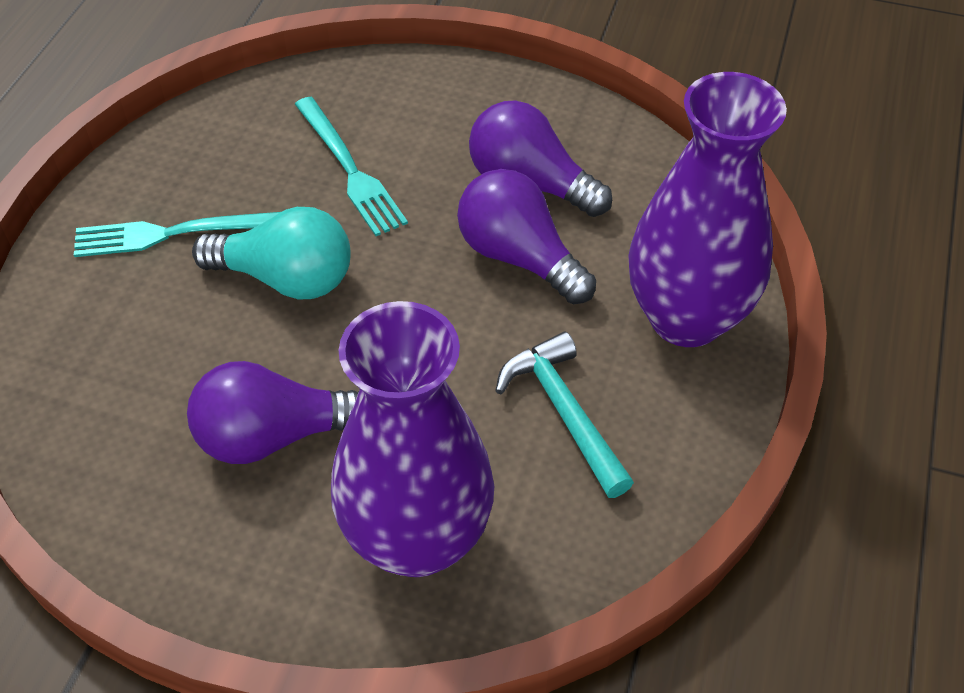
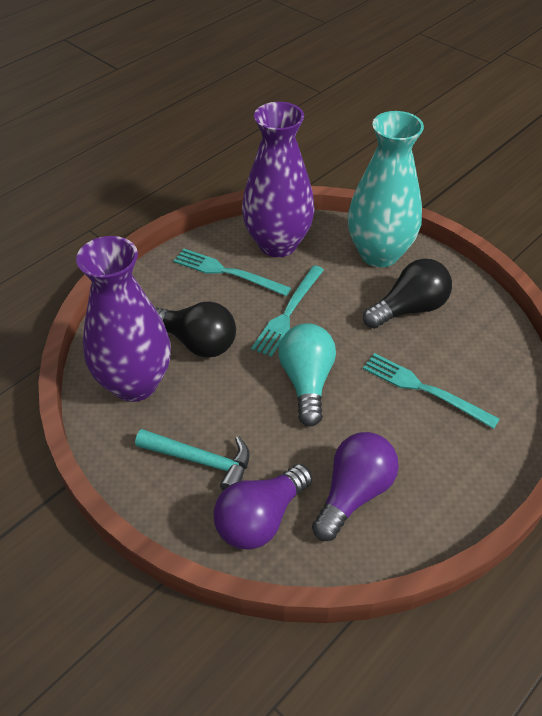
black light bulb: none = 0 -> [155,301,236,358] [363,259,452,329] = 2
purple light bulb: [187,361,359,464] [457,169,596,304] [469,100,612,217] = 3 -> [213,464,312,550] [312,432,399,541] = 2
turquoise fork: [74,212,280,257] [295,97,408,236] = 2 -> [174,249,291,296] [251,265,324,357] [363,353,500,429] = 3
turquoise vase: none = 0 -> [348,111,424,267] = 1

